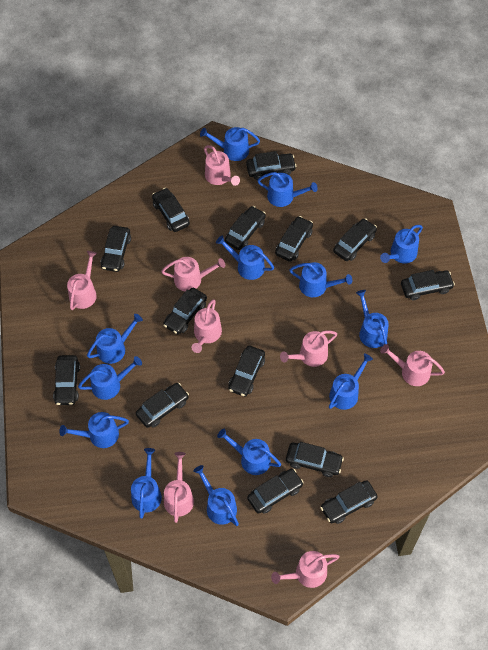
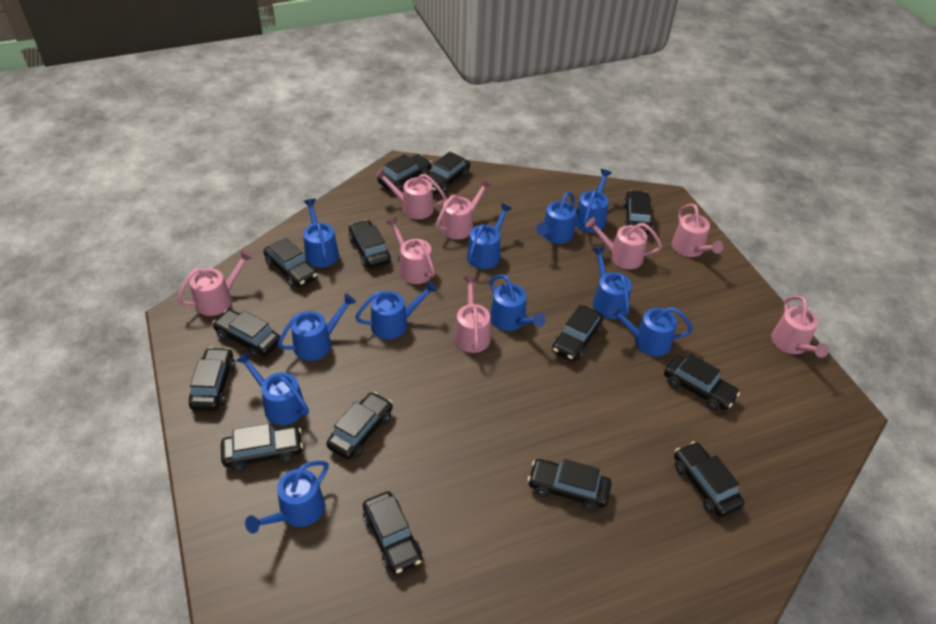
blue watering can: [59,412,129,448] [78,356,142,400] [87,314,143,364] [131,448,162,519] [193,465,239,526] [200,127,260,161] [216,235,274,280] [217,429,281,475] [257,172,318,207] [289,262,352,297] [329,353,373,410] [356,290,389,348] [380,225,423,264] = 13 -> [236,352,309,425] [245,461,329,534] [278,293,356,361] [303,199,339,267] [355,280,438,339] [467,203,512,269] [490,274,545,331] [536,192,576,244] [575,169,612,233] [592,246,632,319] [608,304,693,356] = 11

